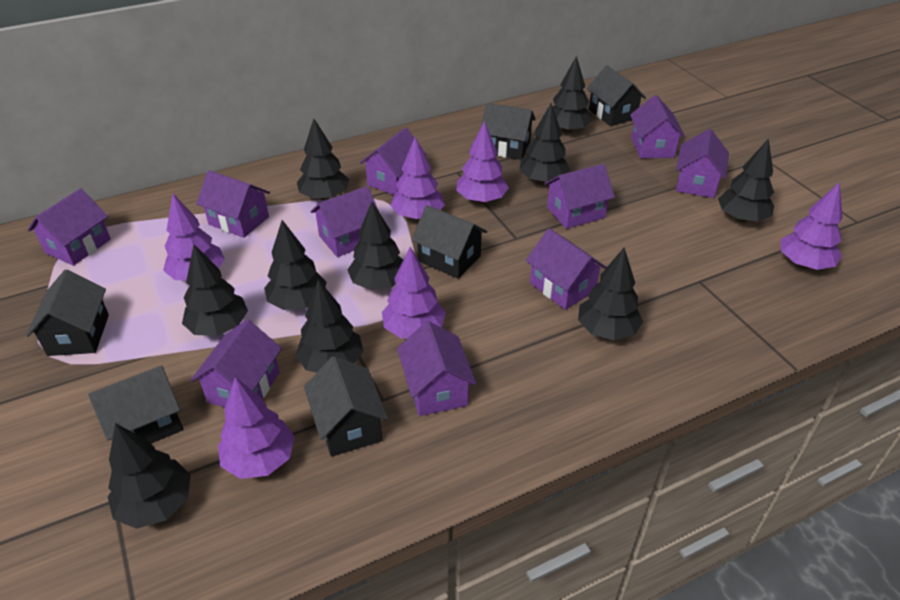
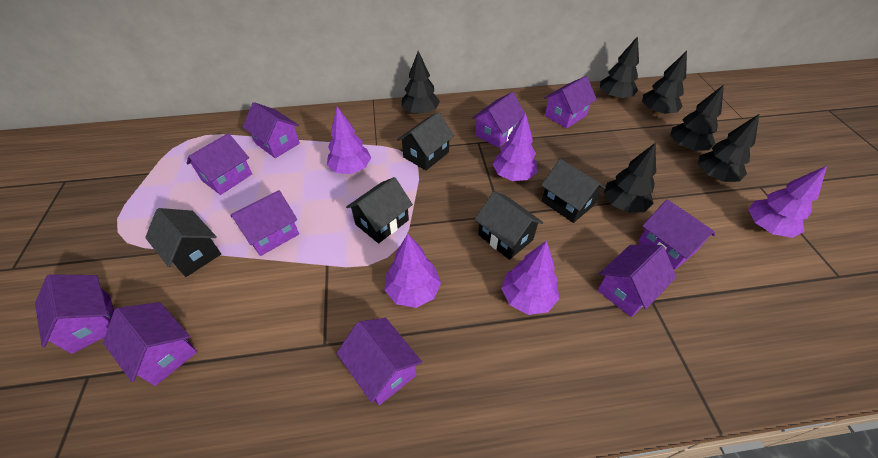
black house: [26,270,109,356] [88,366,183,444] [304,356,388,457] [411,205,487,279] [481,103,536,160] [587,65,646,126] = 6 -> [145,208,221,277] [346,177,413,243] [397,112,454,170] [475,192,543,260] [541,159,606,223] = 5
black tree: [108,423,191,529] [182,244,248,336] [264,220,327,310] [295,279,364,373] [297,119,349,200] [348,202,403,290] [519,103,571,184] [553,56,592,133] [578,248,643,340] [718,138,774,222] = 10 -> [402,51,440,115] [600,36,639,100] [604,142,656,213] [642,51,687,115] [670,85,724,151] [698,113,760,182] = 6
purple tree: [163,194,225,281] [218,377,295,479] [382,247,446,338] [390,137,445,220] [456,121,509,203] [781,182,843,270] = 6 -> [327,107,371,174] [385,234,441,308] [493,113,538,181] [501,241,559,315] [748,166,827,238] = 5

